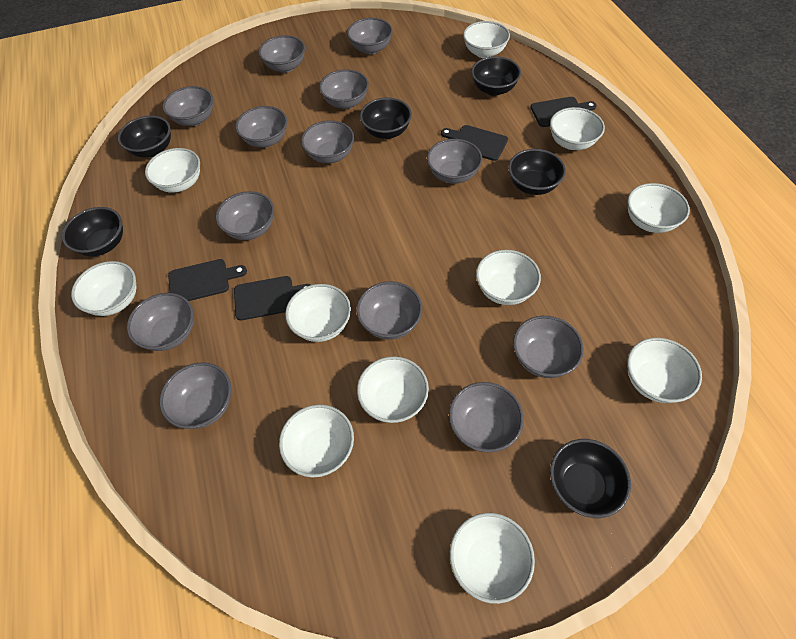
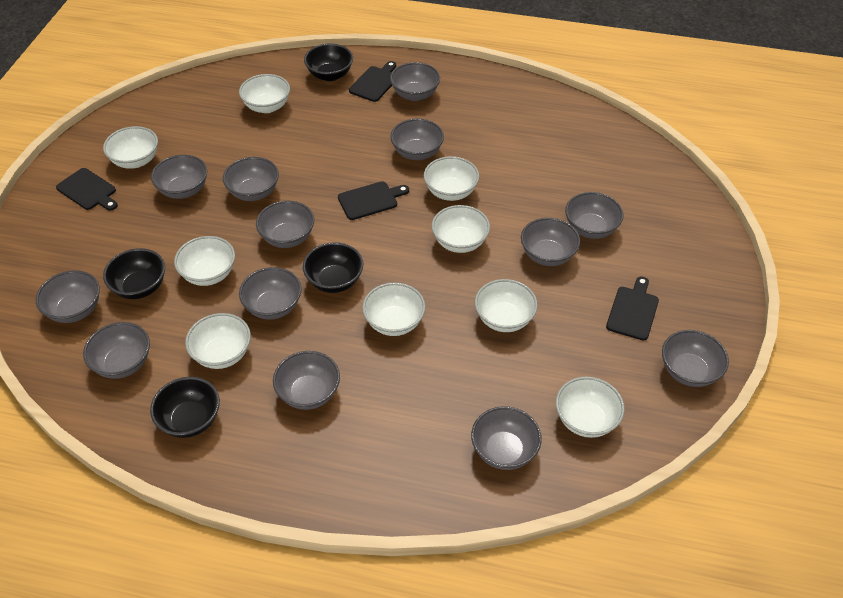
black bowl: [62,207,123,257] [118,116,171,157] [360,97,412,139] [471,56,521,96] [508,149,566,195] [550,439,631,518] = 6 -> [103,248,165,299] [150,377,220,438] [303,242,363,293] [304,44,353,81] = 4
white bowl: [71,261,137,316] [145,148,200,193] [279,404,354,478] [285,284,351,342] [357,356,429,423] [450,513,535,604] [463,21,510,58] [476,250,541,305] [550,107,605,150] [627,183,690,233] [627,338,702,403] = 11 -> [103,126,158,169] [174,236,235,286] [185,313,251,369] [239,74,290,113] [362,283,426,336] [424,156,479,201] [432,205,490,253] [475,279,538,332] [556,377,625,438] = 9

